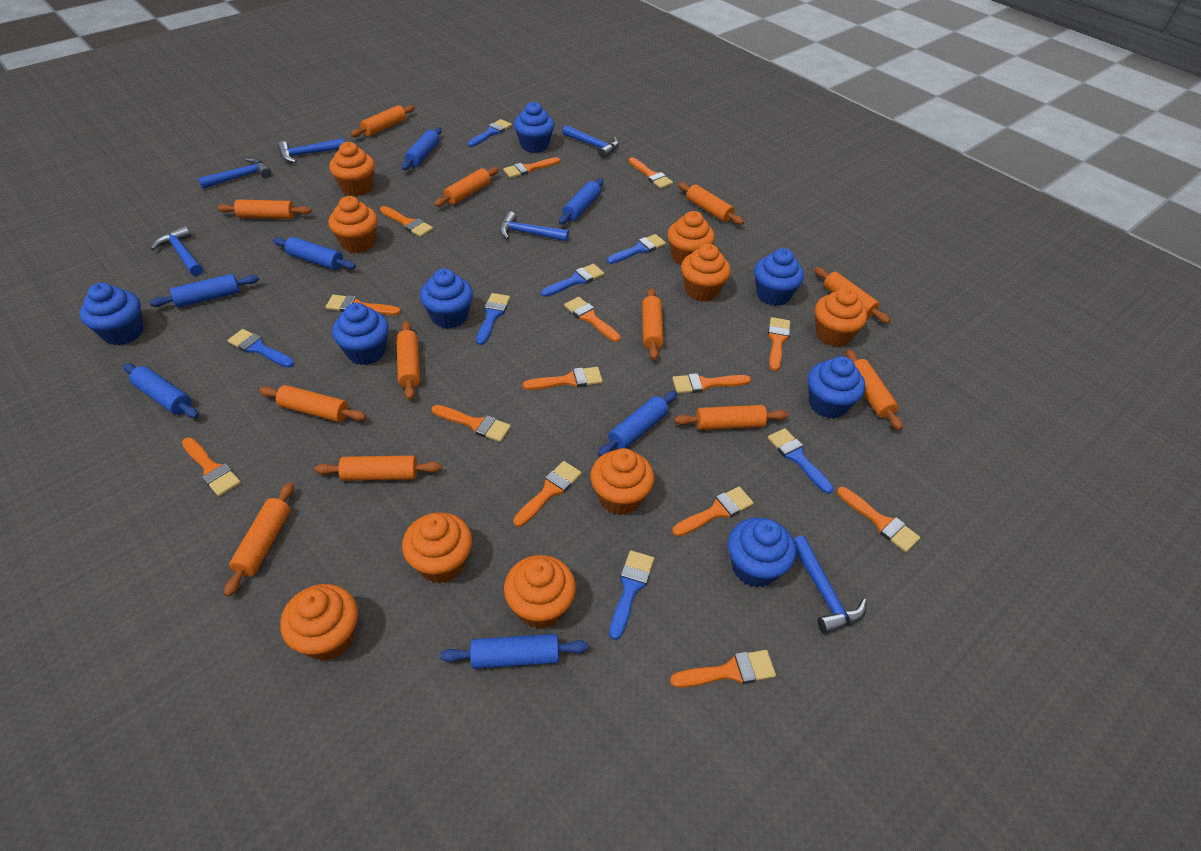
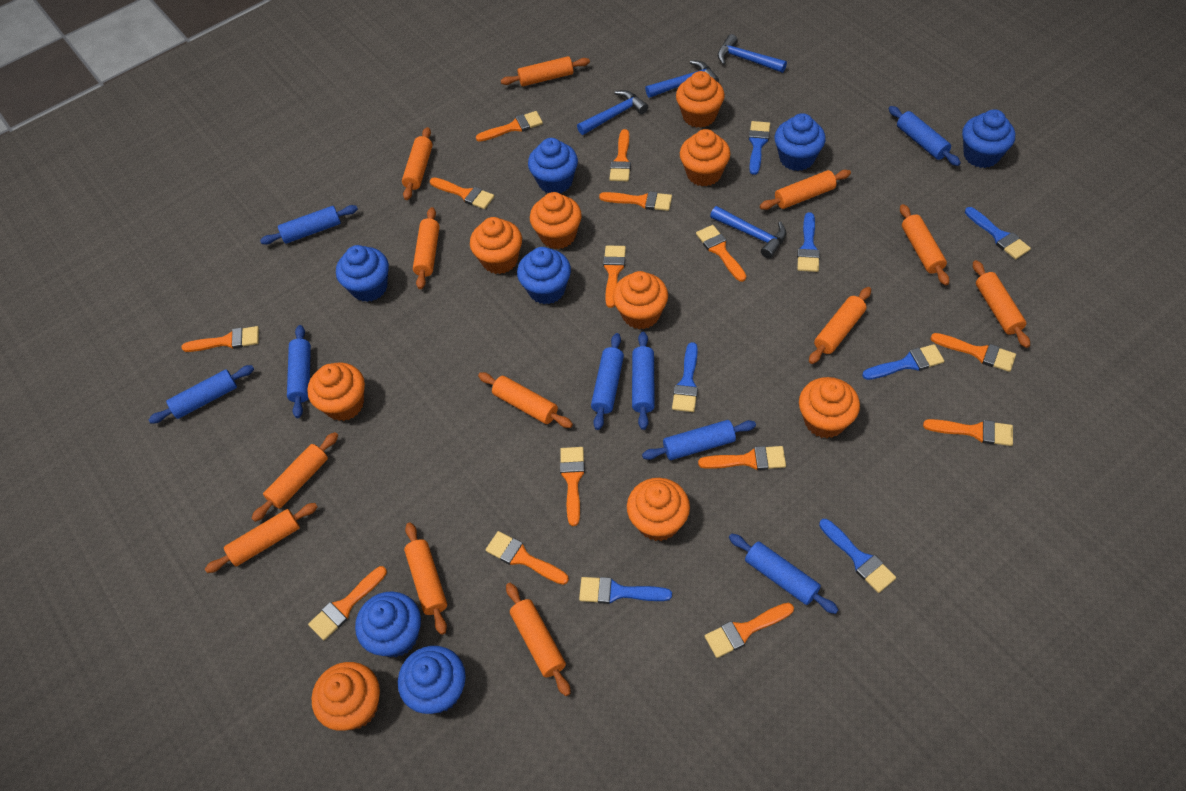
blue hammer: [151,226,203,276] [198,158,272,189] [278,138,344,163] [499,211,569,241] [562,125,619,158] [794,535,867,635] = 6 -> [577,90,648,135] [645,60,719,98] [710,206,786,259] [717,34,787,73] = 4
blue rolling pin: [123,363,199,418] [150,274,259,308] [273,237,356,270] [402,127,442,170] [440,634,588,669] [559,179,604,225] [598,391,677,457] = 7 -> [148,365,254,424] [260,205,358,245] [287,325,311,418] [591,333,624,430] [632,332,655,430] [642,420,756,460] [729,534,839,614] [889,106,961,166] = 8

